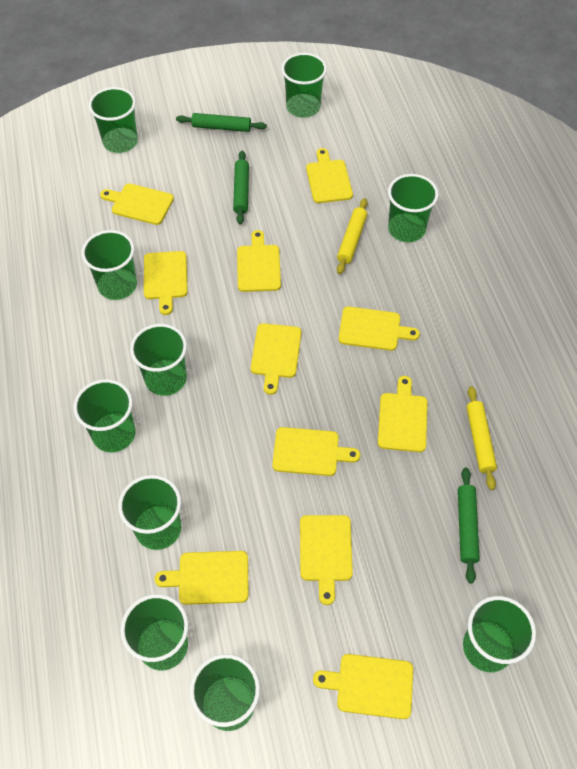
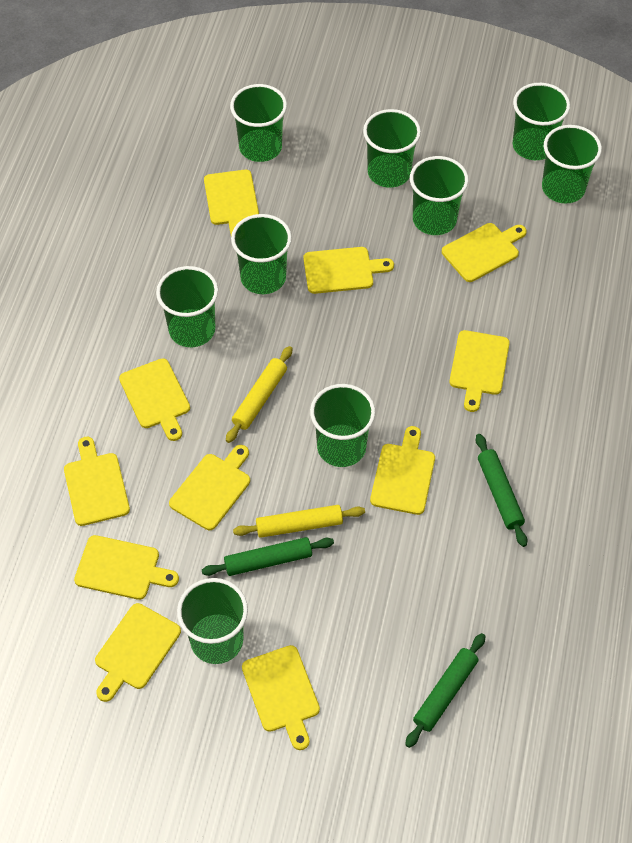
green cup: [73,379,136,452] [81,230,137,300] [88,87,138,153] [118,475,181,550] [121,594,189,670] [130,324,187,396] [190,654,260,731] [281,53,327,118] [388,174,438,242] [463,596,536,672] = 10 -> [156,266,218,347] [177,578,248,664] [230,84,287,162] [231,214,292,294] [310,384,375,467] [363,109,421,188] [410,156,469,235] [513,83,570,160] [542,125,602,204] = 9

